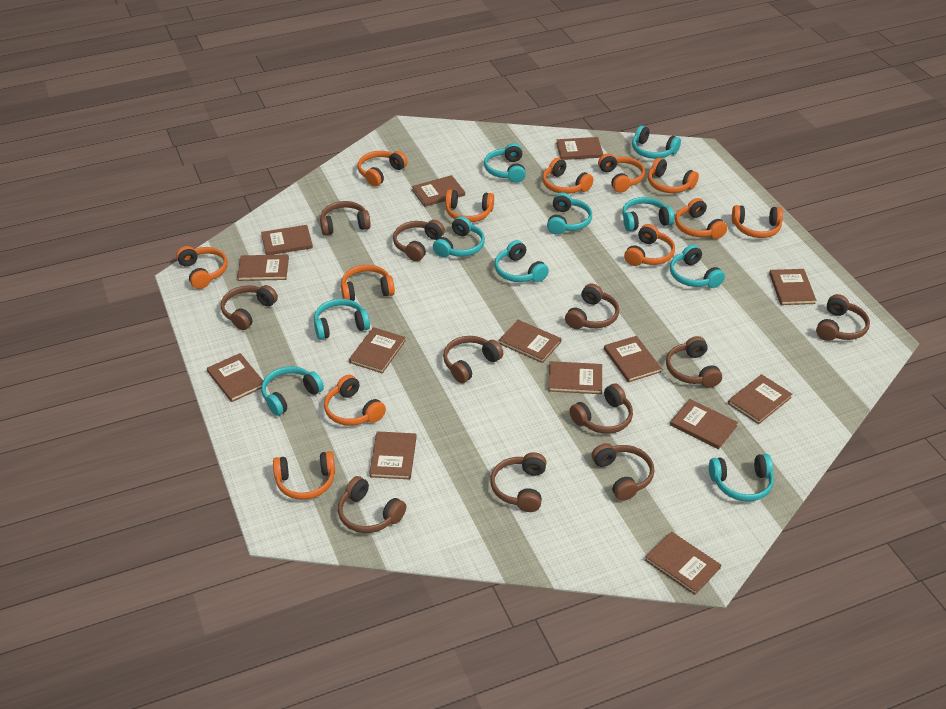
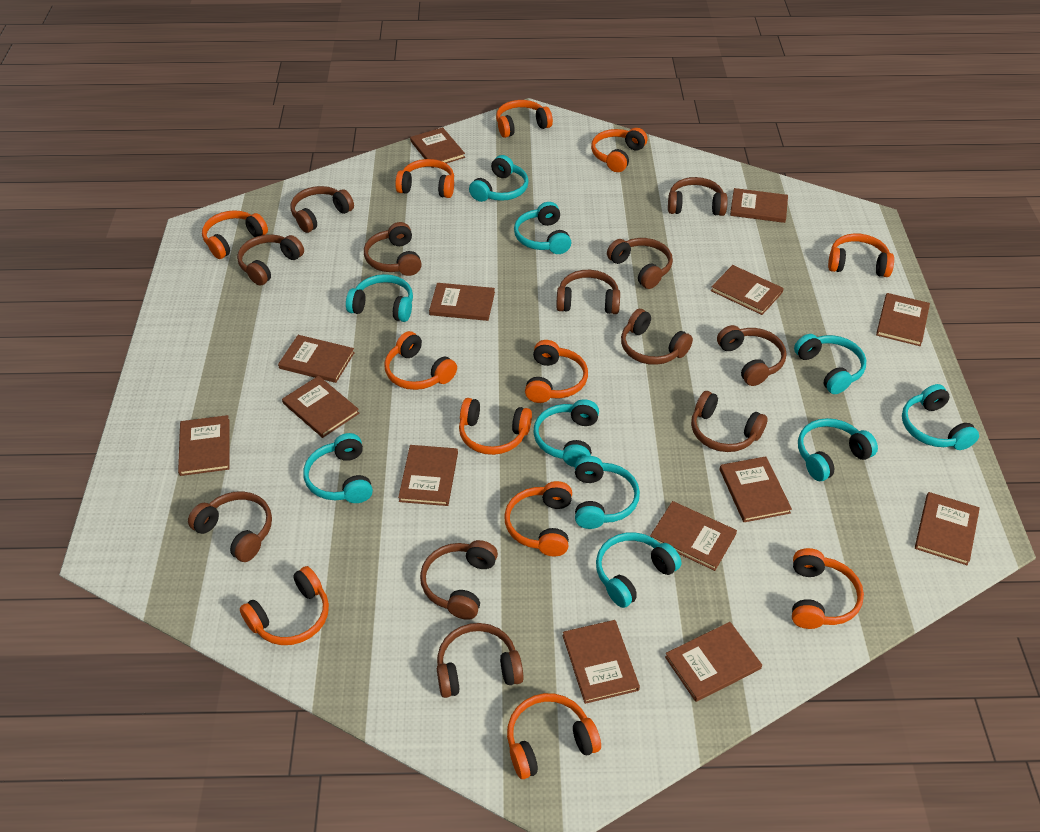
brown headphones: [221,285,278,330] [320,201,371,235] [338,476,406,533] [393,220,445,261] [443,336,504,383] [490,452,546,512] [565,284,619,329] [569,384,633,434] [591,443,654,501] [666,336,722,388] [816,294,870,341] = 11 -> [188,491,272,562] [237,234,304,286] [290,186,354,233] [364,222,422,276] [420,540,498,620] [437,623,524,698] [556,270,620,314] [607,238,673,289] [621,309,693,365] [668,177,728,216] [691,391,768,452] [717,325,787,386] = 12

